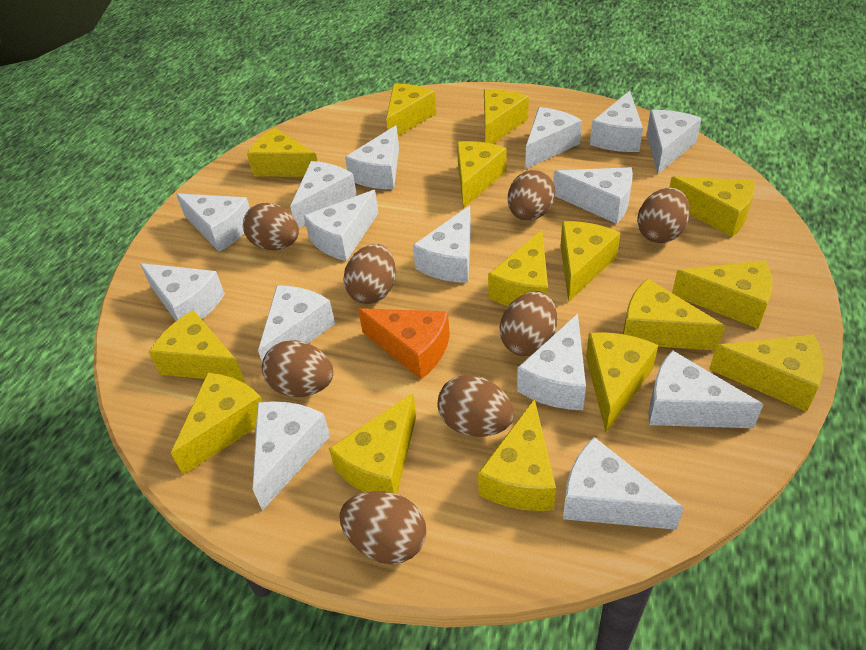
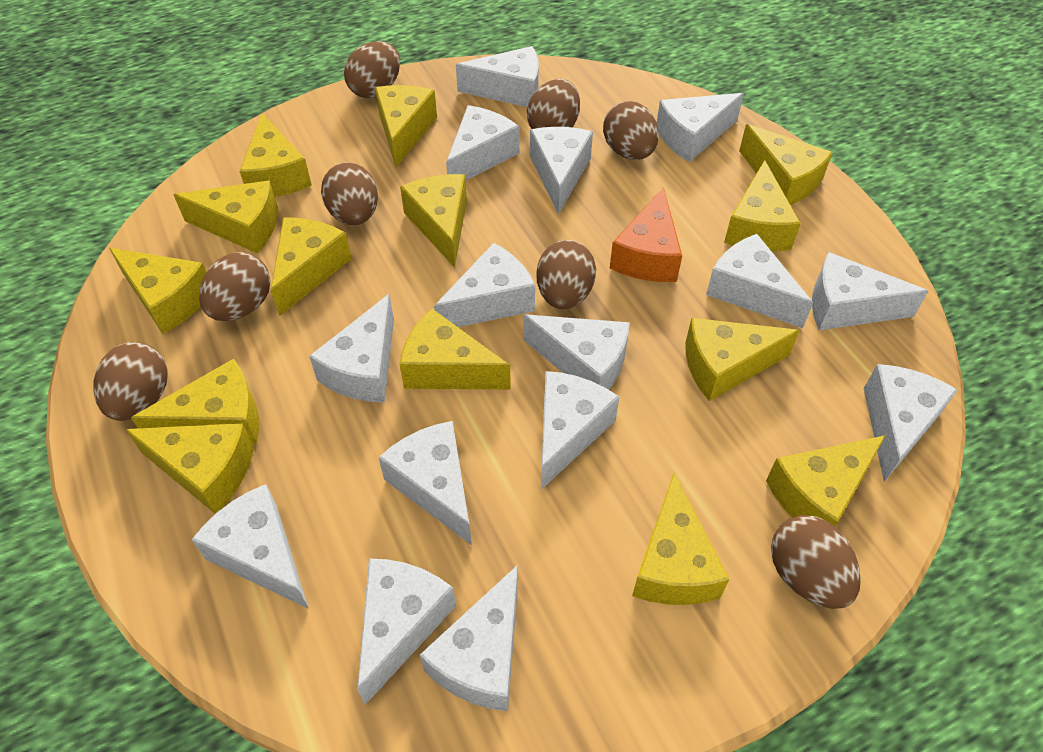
yellow cheese: [149,310,245,383] [171,373,263,475] [247,128,318,177] [329,393,416,494] [386,84,436,136] [457,141,506,208] [478,399,556,511] [484,89,529,144] [488,230,548,306] [561,221,620,302] [586,332,658,432] [623,279,725,350] [669,176,755,237] [672,260,773,329] [709,334,824,412] = 15 -> [109,248,206,334] [125,423,254,514] [131,359,259,443] [173,181,278,254] [239,113,312,197] [271,217,352,316] [375,85,437,167] [399,309,511,389] [400,174,467,267] [632,472,730,605] [685,318,800,401] [724,160,801,251] [739,124,833,205] [766,435,886,526] = 14

